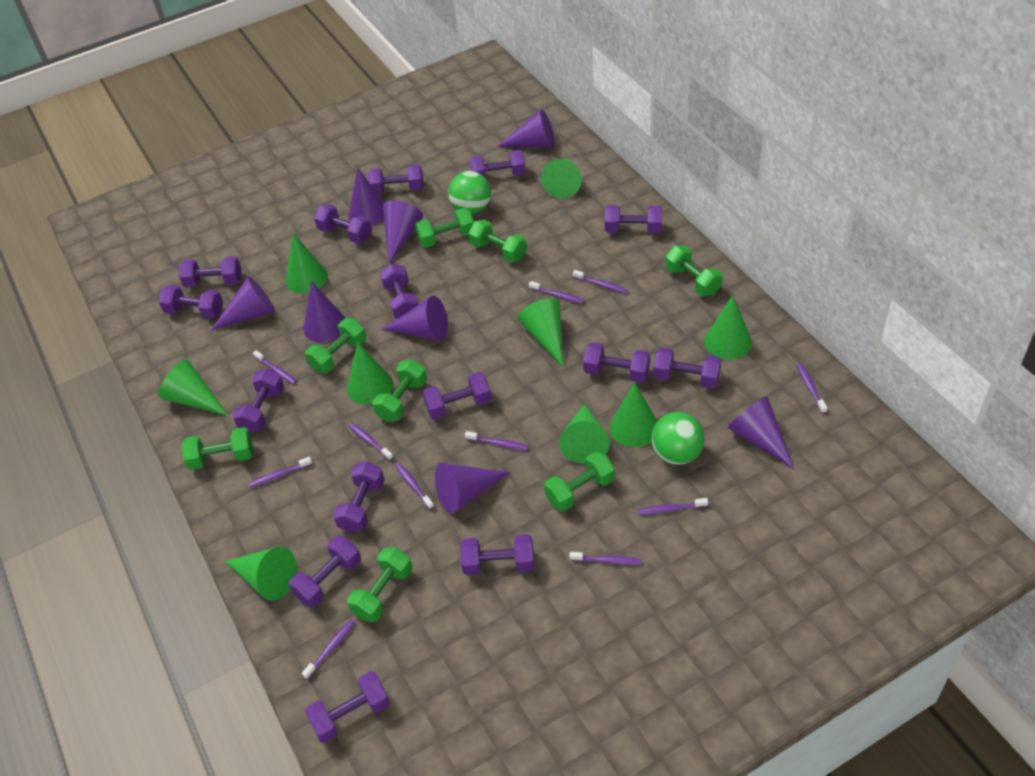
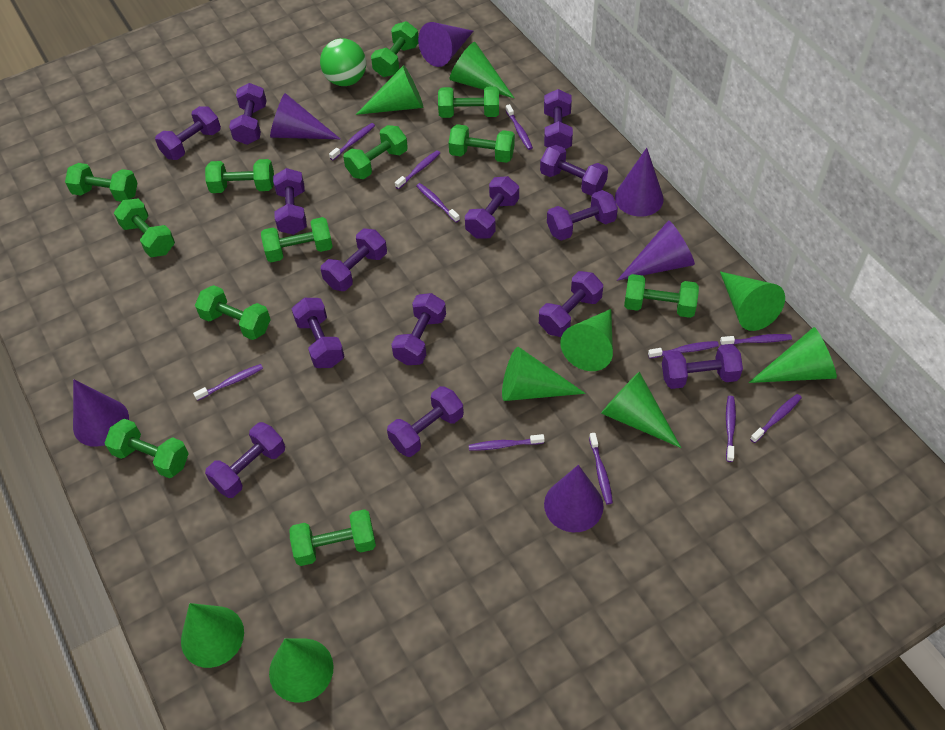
green ball: [449,171,491,214] [651,412,704,465] = 2 -> [320,38,366,86] = 1
green dumbbell: [181,427,254,470] [305,318,366,373] [347,547,413,622] [372,360,427,422] [415,208,474,248] [468,220,527,263] [544,451,615,512] [665,245,723,296] = 8 -> [65,163,137,202] [105,419,189,478] [114,198,175,257] [195,285,271,340] [205,159,274,193] [261,217,333,262] [289,509,376,566] [343,125,408,179] [371,21,418,77] [438,87,499,118] [449,124,515,163] [624,274,699,318] = 12
purple cone: [211,276,275,330] [303,281,345,343] [349,168,384,226] [381,296,448,341] [383,200,423,264] [435,463,510,514] [497,109,555,147] [728,397,794,469] = 8 -> [73,379,129,447] [270,93,340,139] [418,22,474,67] [544,465,603,532] [615,148,664,217] [617,221,695,281] = 6
purple dumbbell: [159,285,223,319] [179,256,241,288] [232,369,284,433] [289,536,361,607] [305,671,390,743] [314,204,372,244] [333,461,385,533] [368,164,423,194] [380,264,418,319] [422,372,491,420] [460,534,534,575] [470,150,526,178] [583,342,650,383] [605,205,662,233] [653,348,721,389] = 15 -> [155,106,221,160] [205,422,285,498] [229,83,267,145] [273,168,307,235] [292,298,344,368] [321,229,387,291] [387,386,464,457] [391,293,446,365] [465,176,519,239] [539,271,603,337] [540,145,608,196] [544,89,573,149] [547,190,618,241] [662,344,743,389] = 14

